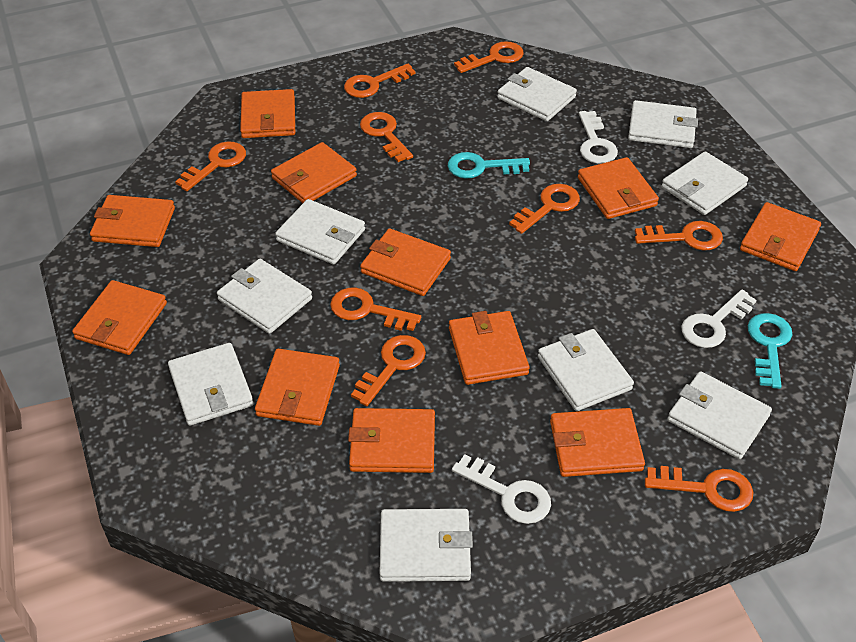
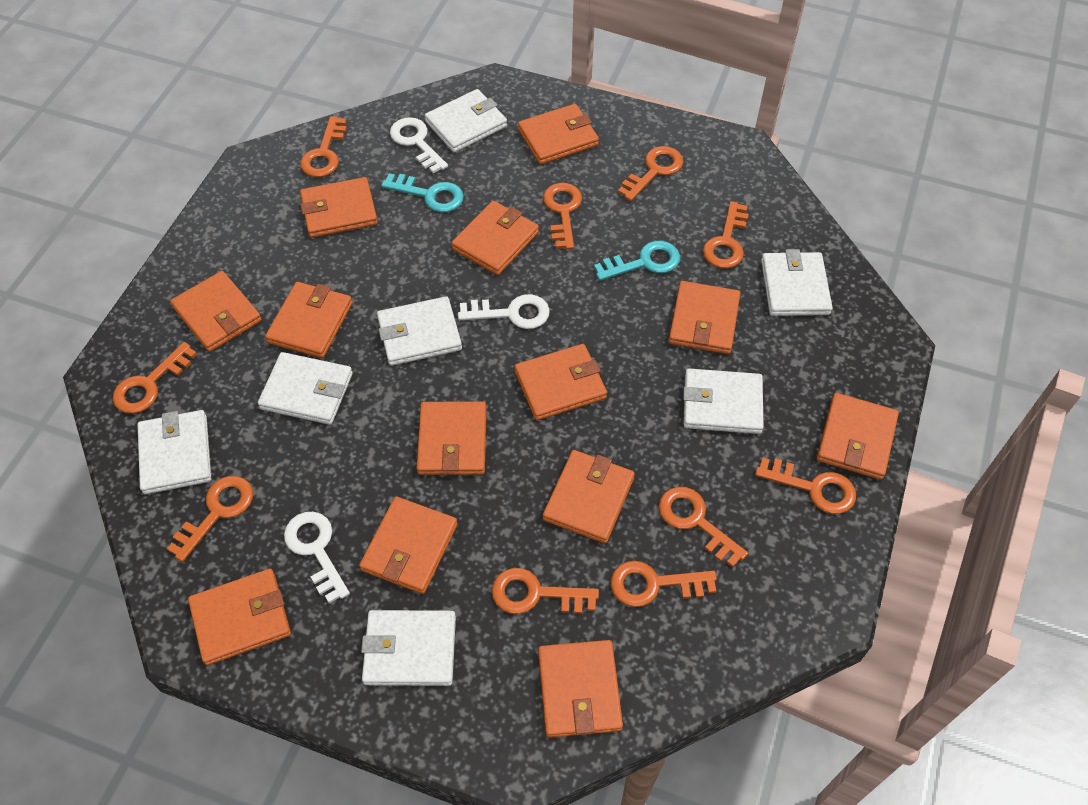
orange key: [175,141,246,191] [330,287,421,331] [344,63,415,98] [351,335,426,406] [360,112,413,162] [454,41,524,73] [509,184,580,234] [635,221,723,251] [645,466,753,512] = 9 -> [113,342,197,414] [167,476,253,562] [300,116,347,177] [492,568,599,614] [543,183,582,249] [611,561,717,607] [618,146,683,201] [659,487,748,567] [703,201,749,269] [755,457,856,514] = 10
orange wallet: [72,280,167,355] [90,195,175,247] [240,89,295,138] [255,349,340,426] [271,142,357,203] [348,408,435,473] [360,228,451,296] [449,311,530,385] [550,408,645,477] [578,157,659,219] [740,202,821,271] = 11 -> [170,271,262,352] [188,569,291,665] [265,282,352,358] [300,177,378,238] [359,496,458,594] [417,401,487,475] [451,201,539,275] [514,344,607,420] [518,104,599,164] [538,640,623,738] [543,450,635,543] [669,281,740,354] [817,393,899,480] = 13
white wallet: [168,343,253,426] [217,259,312,334] [275,199,365,265] [379,509,473,582] [497,67,577,121] [538,329,634,411] [628,100,698,148] [661,151,748,215] [667,371,772,459] = 9 -> [138,410,211,494] [258,352,353,425] [361,610,456,686] [377,296,462,366] [425,89,507,152] [683,368,764,434] [761,249,833,316] = 7

